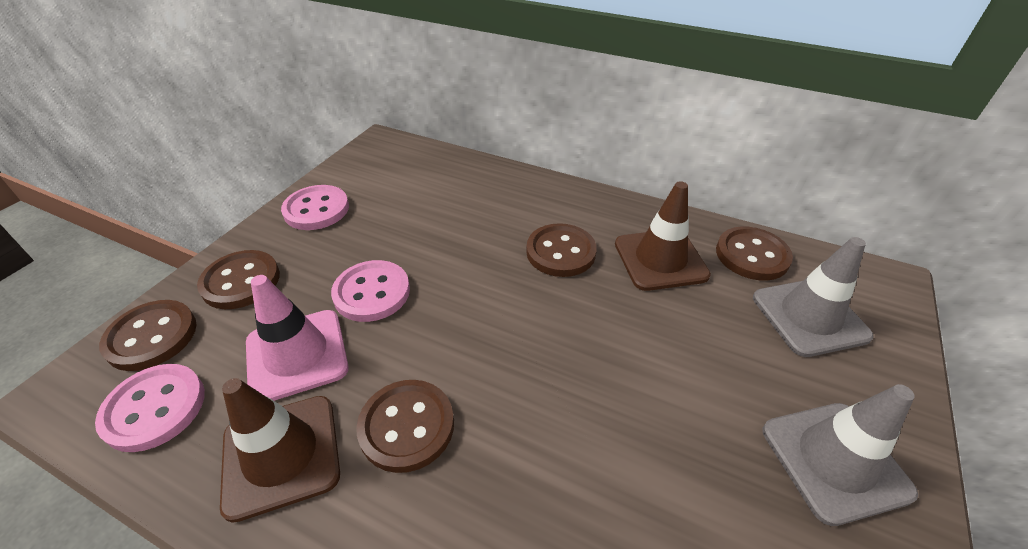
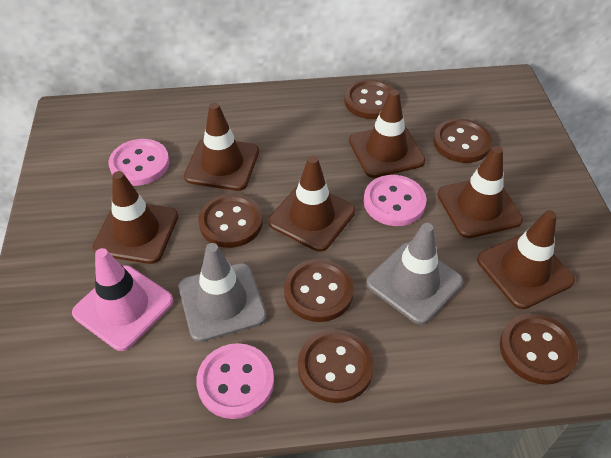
brown button: [99,300,197,371] [197,250,280,309] [356,380,454,473] [526,223,597,277] [716,226,793,281] = 5 -> [198,194,263,248] [284,259,354,322] [298,330,374,403] [344,79,394,119] [433,118,492,163] [500,314,579,385] = 6
brown traffic cone: [220,378,340,523] [615,181,711,291] = 2 -> [92,171,178,264] [184,103,259,191] [268,156,355,252] [349,89,426,178] [437,146,523,238] [477,210,575,309] = 6

